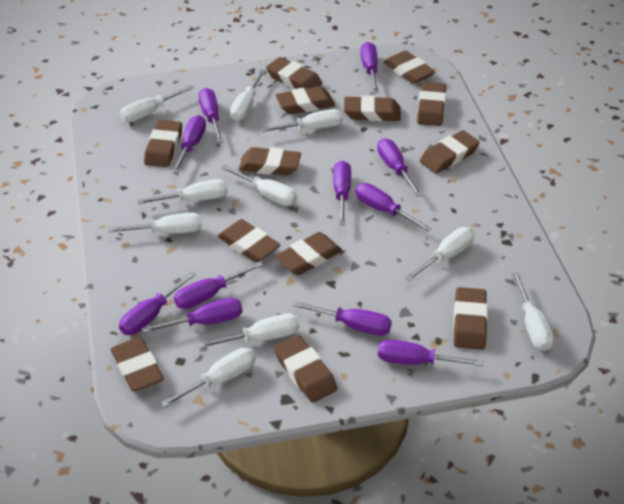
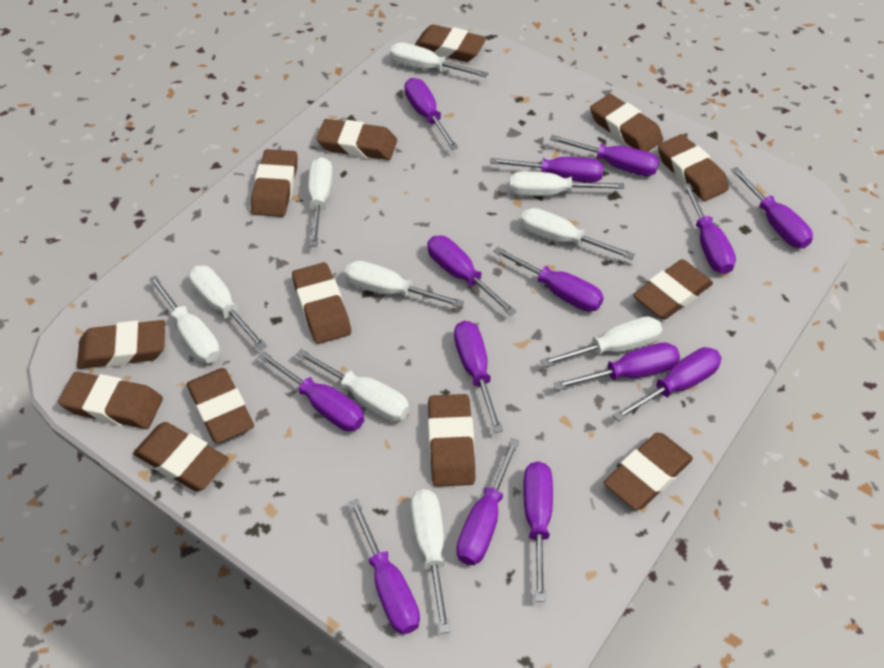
purple screwdriver: [119,271,196,335] [142,298,242,333] [172,115,206,173] [174,261,263,309] [199,88,223,142] [292,301,392,336] [333,161,351,225] [355,183,432,232] [361,42,379,93] [377,138,422,197] [378,339,483,366] = 11 -> [258,351,364,431] [349,499,420,635] [405,78,458,150] [427,236,517,316] [454,321,503,433] [456,438,519,565] [490,157,603,183] [493,246,604,312] [523,461,553,602] [550,135,659,176] [553,343,680,390] [613,347,722,422] [683,183,736,274] [731,167,813,249] = 14

